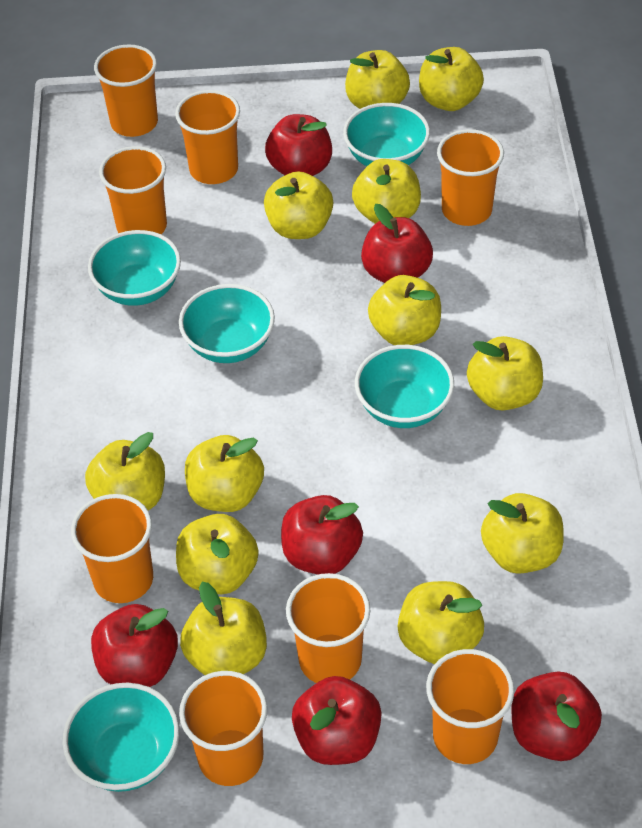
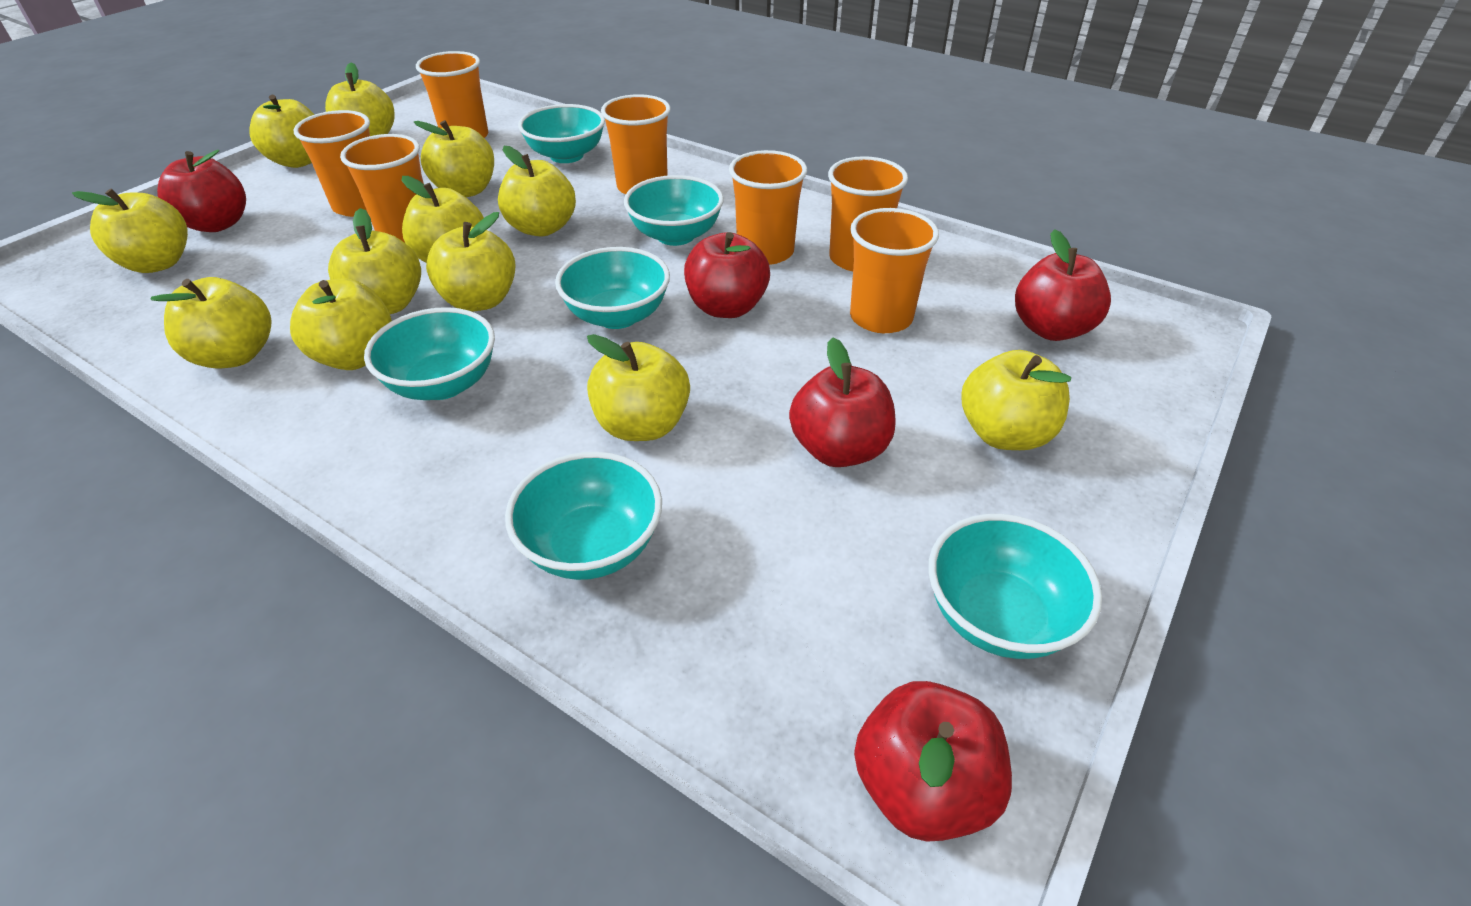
orange cup: [71,494,153,603] [94,44,158,137] [99,146,167,234] [175,90,240,184] [179,671,267,786] [286,573,371,683] [426,649,514,764] [437,129,504,226] = 8 -> [293,110,370,217] [340,134,424,243] [416,51,488,138] [601,94,671,194] [729,150,807,265] [828,156,908,271] [850,208,939,333] = 7
red apple: [91,604,178,687] [265,114,332,176] [281,495,363,574] [292,676,382,765] [361,204,433,283] [511,672,602,761] = 6 -> [157,150,246,232] [684,232,770,318] [789,338,895,467] [854,681,1012,842] [1015,229,1111,341] = 5
turquoise bowl: [63,683,180,792] [88,230,181,306] [179,284,275,363] [343,103,430,166] [355,345,454,428] = 5 -> [364,307,495,400] [505,452,662,580] [518,104,605,163] [555,247,670,329] [624,175,724,246] [928,514,1102,659] = 6

